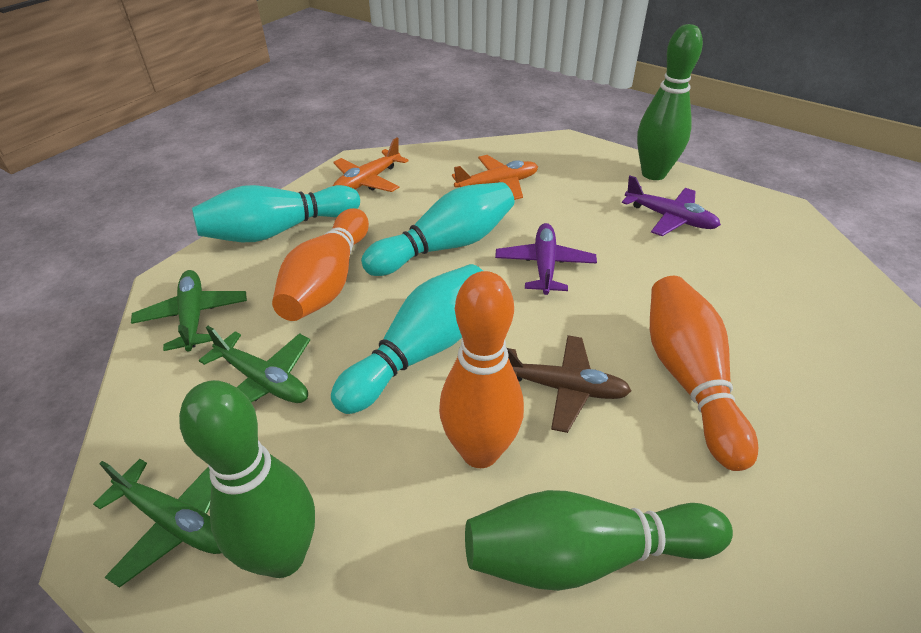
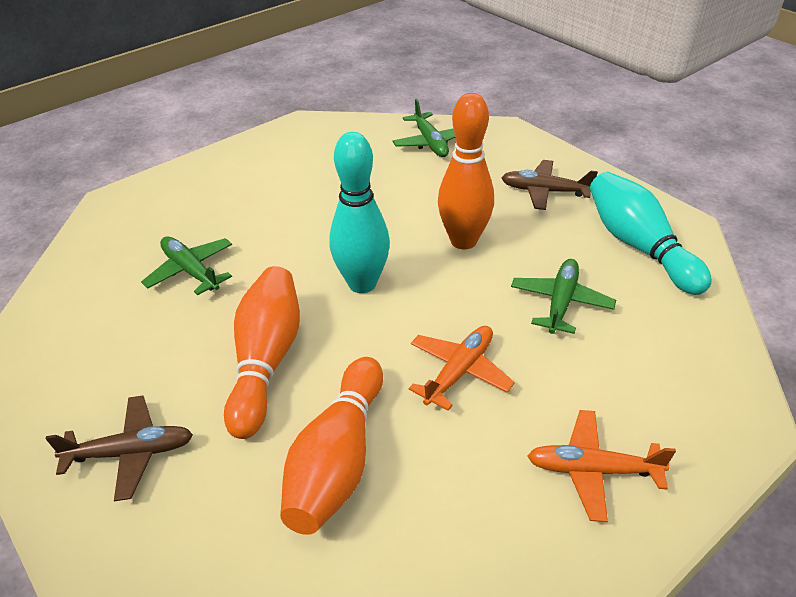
brown plane: [507,335,631,433] = 1 -> [46,396,193,501] [501,160,598,210] = 2
green bowling pin: [179,380,315,578] [465,490,733,591] [637,24,703,180] = 3 -> none = 0
purple plane: [495,223,597,295] [622,176,721,236] = 2 -> none = 0
turquoise bowling pin: [192,185,360,242] [331,264,483,414] [361,182,514,276] = 3 -> [329,132,390,293] [590,172,712,295] = 2

